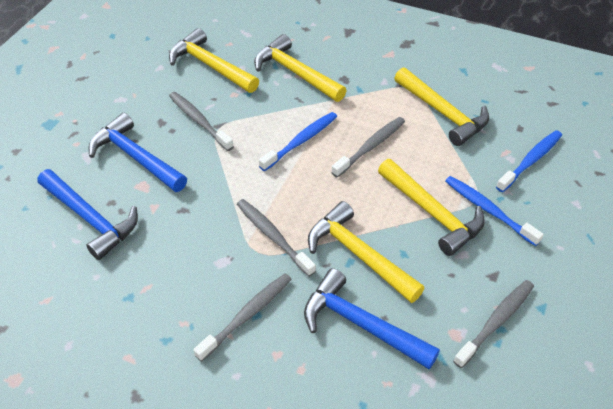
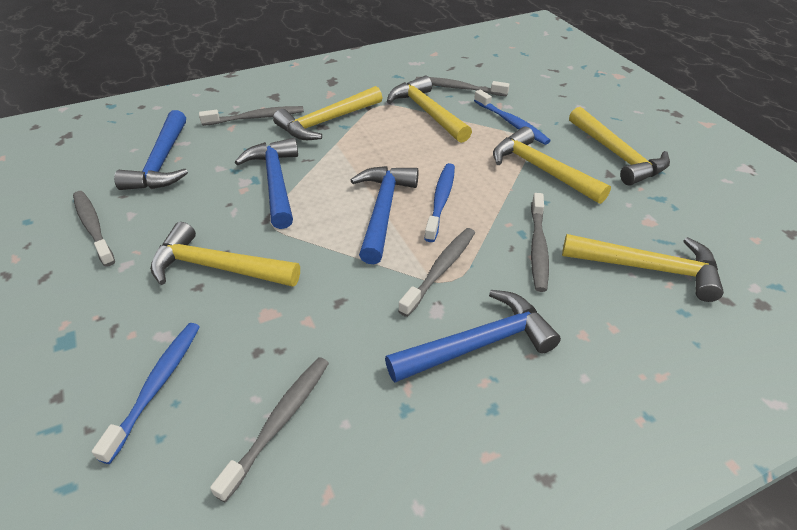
blue hammer: [37,169,138,260] [89,113,187,192] [304,268,440,369] = 3 -> [114,110,188,190] [235,138,298,229] [351,166,419,264] [385,290,561,383] = 4
grey toothbrush: [169,92,234,151] [193,273,292,362] [237,199,316,277] [331,117,405,178] [453,280,534,368] = 5 -> [73,191,115,267] [199,106,304,126] [210,357,329,502] [398,228,475,317] [416,77,510,96] [531,193,549,292] = 6
yellow hammer: [169,28,259,93] [254,34,347,102] [308,201,424,303] [378,159,485,256] [394,67,489,146] = 5 -> [150,222,300,287] [273,86,382,140] [387,76,472,143] [493,127,611,204] [562,234,724,302] [569,107,670,186] = 6

